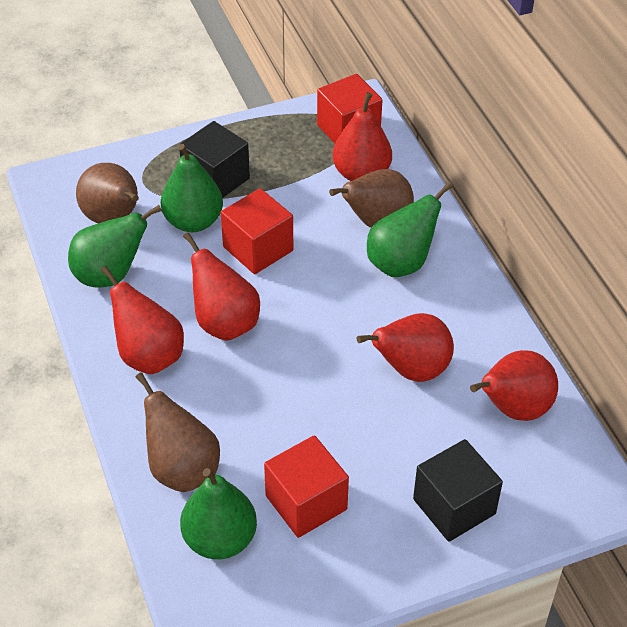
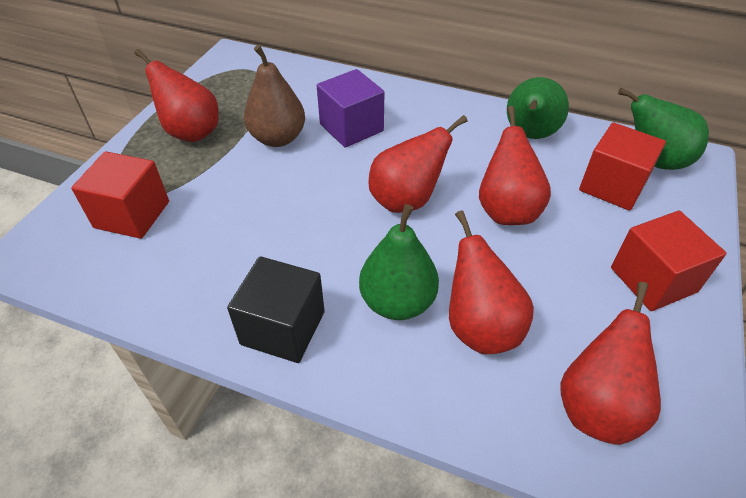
black cube: [179,121,250,198] [413,439,503,542] = 2 -> [227,256,325,363] = 1
brown pear: [76,163,139,223] [136,372,220,492] [329,169,414,228] = 3 -> [244,45,305,147] = 1
green pear: [68,205,162,288] [161,144,223,232] [180,468,257,559] [367,182,453,277] = 4 -> [359,204,439,320] [507,77,569,139] [618,87,709,170] = 3
purple cube: none = 0 -> [317,69,385,148] = 1

